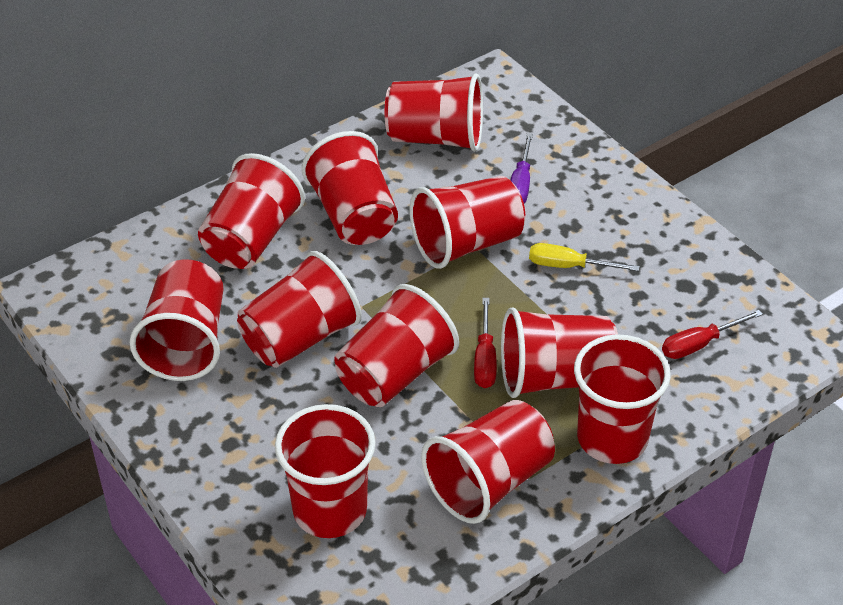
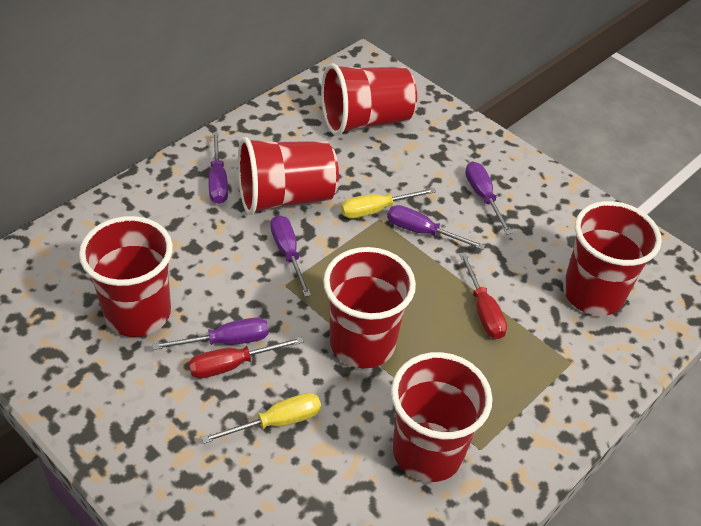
purple screwdriver: [510,133,533,204] = 1 -> [152,317,269,350] [209,132,228,204] [270,215,311,297] [387,205,485,250] [465,161,512,234] = 5
red cup: [130,259,224,381] [198,153,305,269] [237,251,362,368] [275,404,376,538] [302,131,398,245] [334,284,459,407] [385,74,483,152] [409,176,525,269] [421,400,555,524] [501,307,618,398] [574,334,671,464] = 11 -> [79,216,173,337] [238,137,339,215] [321,63,417,136] [323,247,416,368] [391,352,493,482] [563,201,662,316] = 6
yellow screwdriver: [529,243,640,271] = 1 -> [201,393,321,444] [341,188,436,219] = 2

